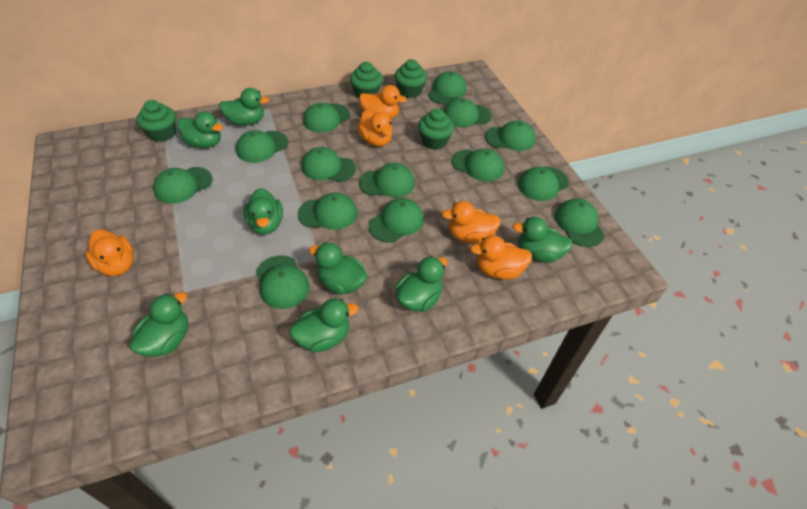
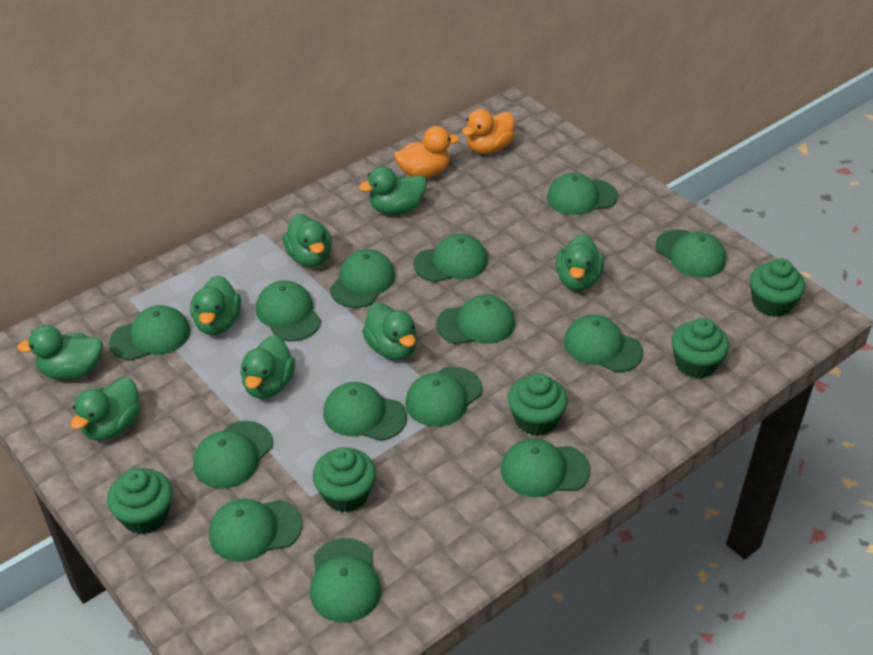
green cupcake: [137,100,176,142] [350,62,383,98] [395,59,427,98] [418,109,454,149] = 4 -> [107,468,173,534] [313,447,376,512] [508,373,568,436] [671,318,729,379] [750,258,805,317] = 5
orange duck: [85,229,133,276] [357,110,392,147] [359,85,407,119] [442,201,501,243] [470,235,532,279] = 5 -> [394,126,460,178] [462,109,515,154] = 2

